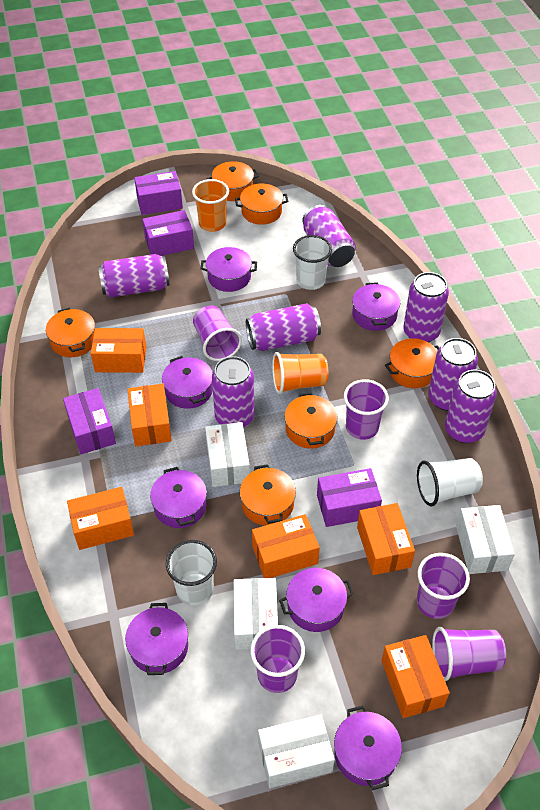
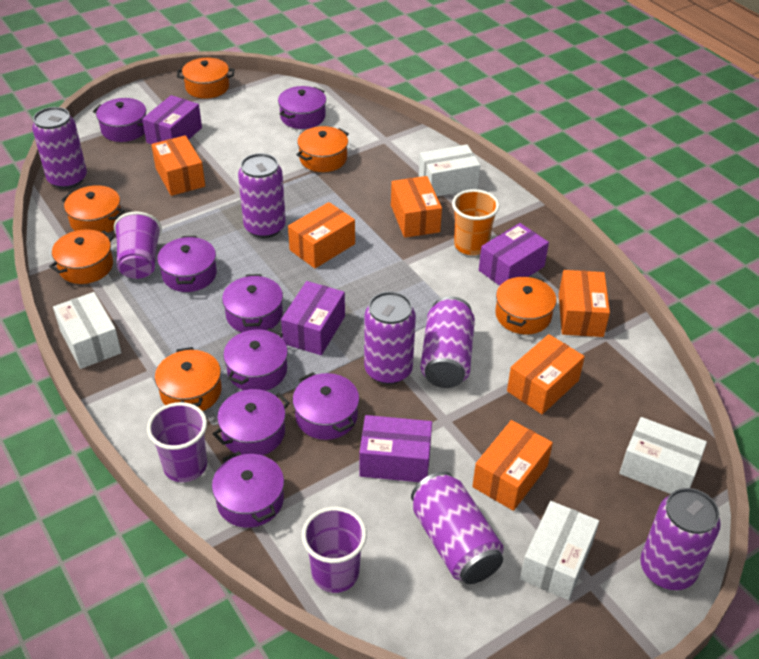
orange cup: [192,179,229,232] [272,352,329,394] = 2 -> [452,189,500,255] = 1
purple can: [98,254,170,298] [212,356,255,428] [246,303,321,351] [302,205,356,267] [403,272,449,342] [428,338,478,411] [445,370,497,443] = 7 -> [32,107,87,189] [238,153,286,238] [364,291,416,384] [411,471,504,584] [420,296,475,388] [640,488,721,590] = 6
purple cup: [193,306,242,361] [250,625,305,693] [344,379,389,440] [417,553,470,619] [432,627,506,681] = 5 -> [114,211,162,279] [147,402,207,482] [302,507,367,593] = 3
purple pot: [125,603,188,675] [150,467,207,528] [162,356,213,409] [200,247,257,292] [279,568,354,632] [334,705,402,790] [352,282,400,331] = 7 -> [93,98,146,142] [157,236,217,292] [212,451,284,528] [213,389,290,455] [222,274,283,332] [223,328,288,391] [278,86,326,129] [293,372,359,440] = 8
white cup: [166,540,217,605] [293,235,332,290] [417,458,483,506] = 3 -> none = 0

